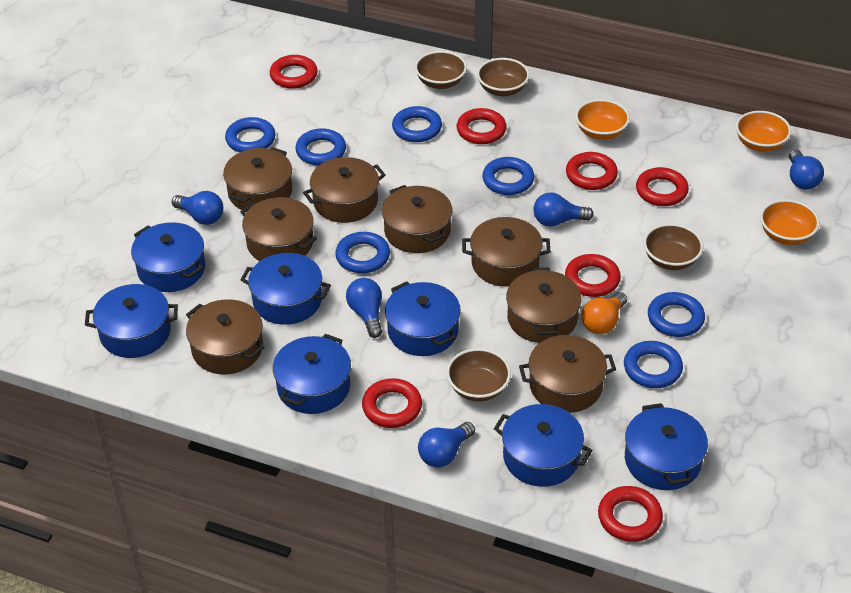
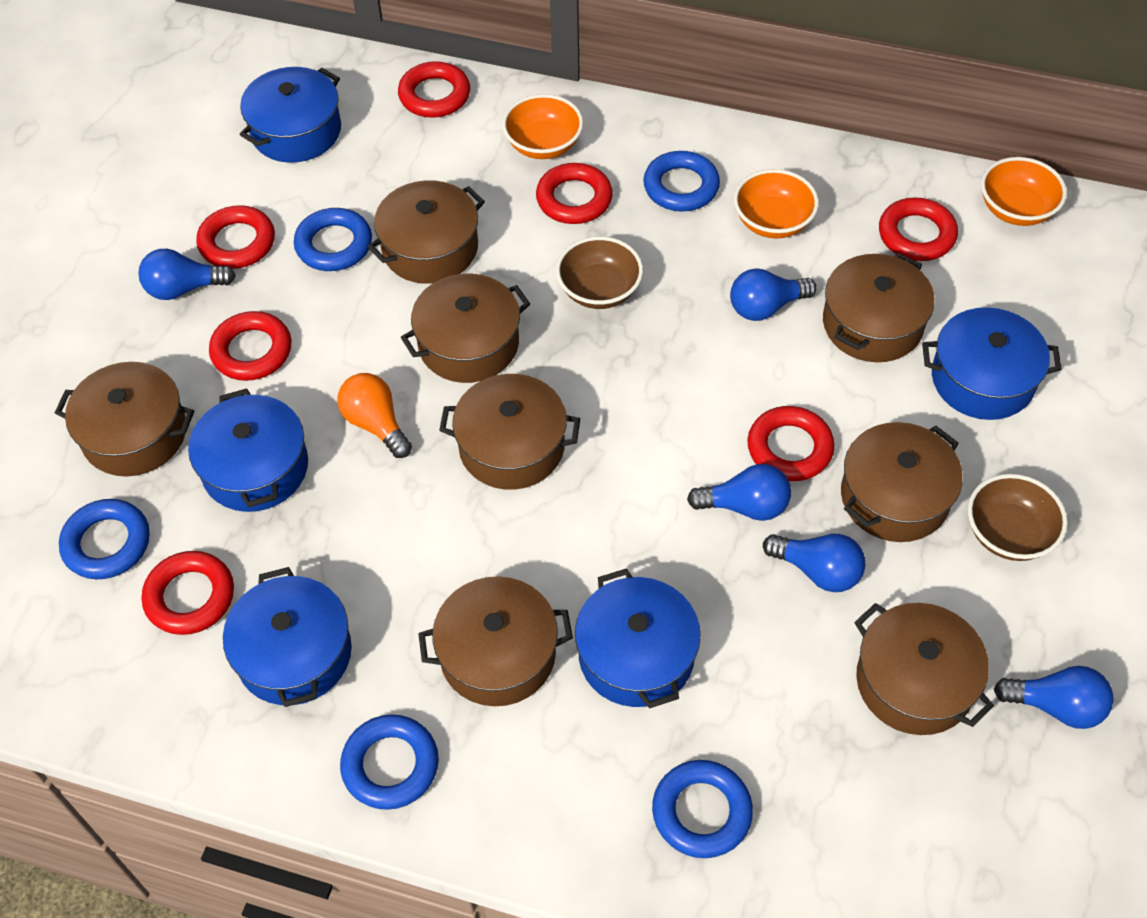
blue pot: [85,284,178,358] [131,222,205,292] [241,253,331,325] [273,334,351,414] [385,281,461,356] [494,404,593,487] [625,403,708,490] = 7 -> [188,388,308,512] [223,567,352,707] [240,67,341,163] [575,568,701,708] [922,307,1062,420] = 5
blue ring: [225,117,276,152] [295,128,346,165] [335,232,390,273] [392,106,442,142] [482,157,534,195] [624,341,683,388] [648,292,705,337] = 7 -> [59,499,150,579] [294,208,372,271] [340,715,439,810] [643,151,720,211] [652,760,753,858] = 5
brown bowl: [415,51,467,89] [446,348,511,402] [477,58,530,96] [643,223,703,270] = 4 -> [556,236,643,309] [968,474,1068,561] = 2

